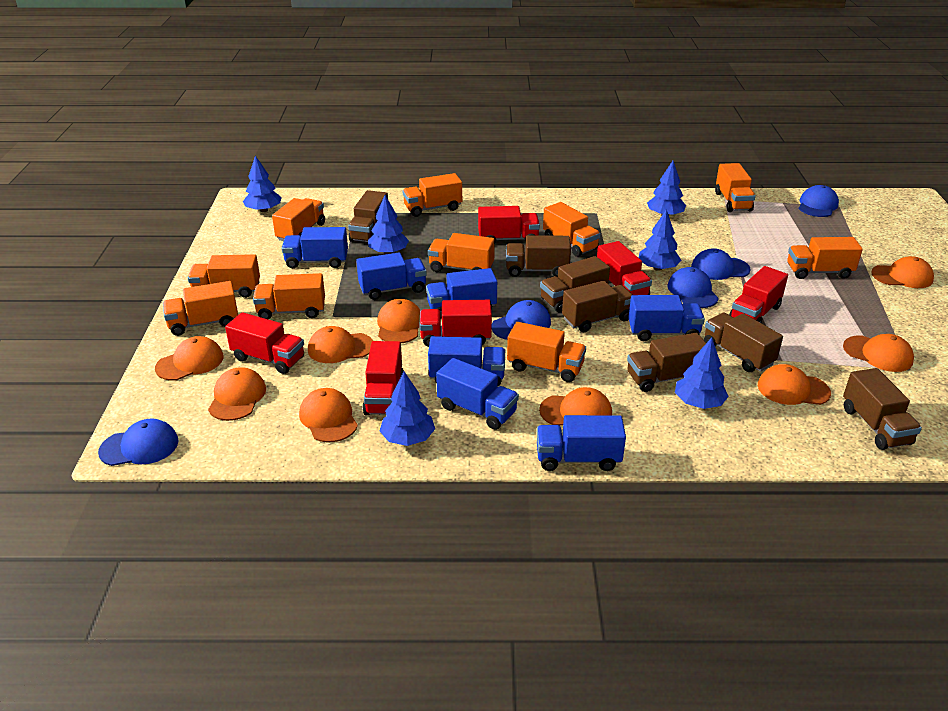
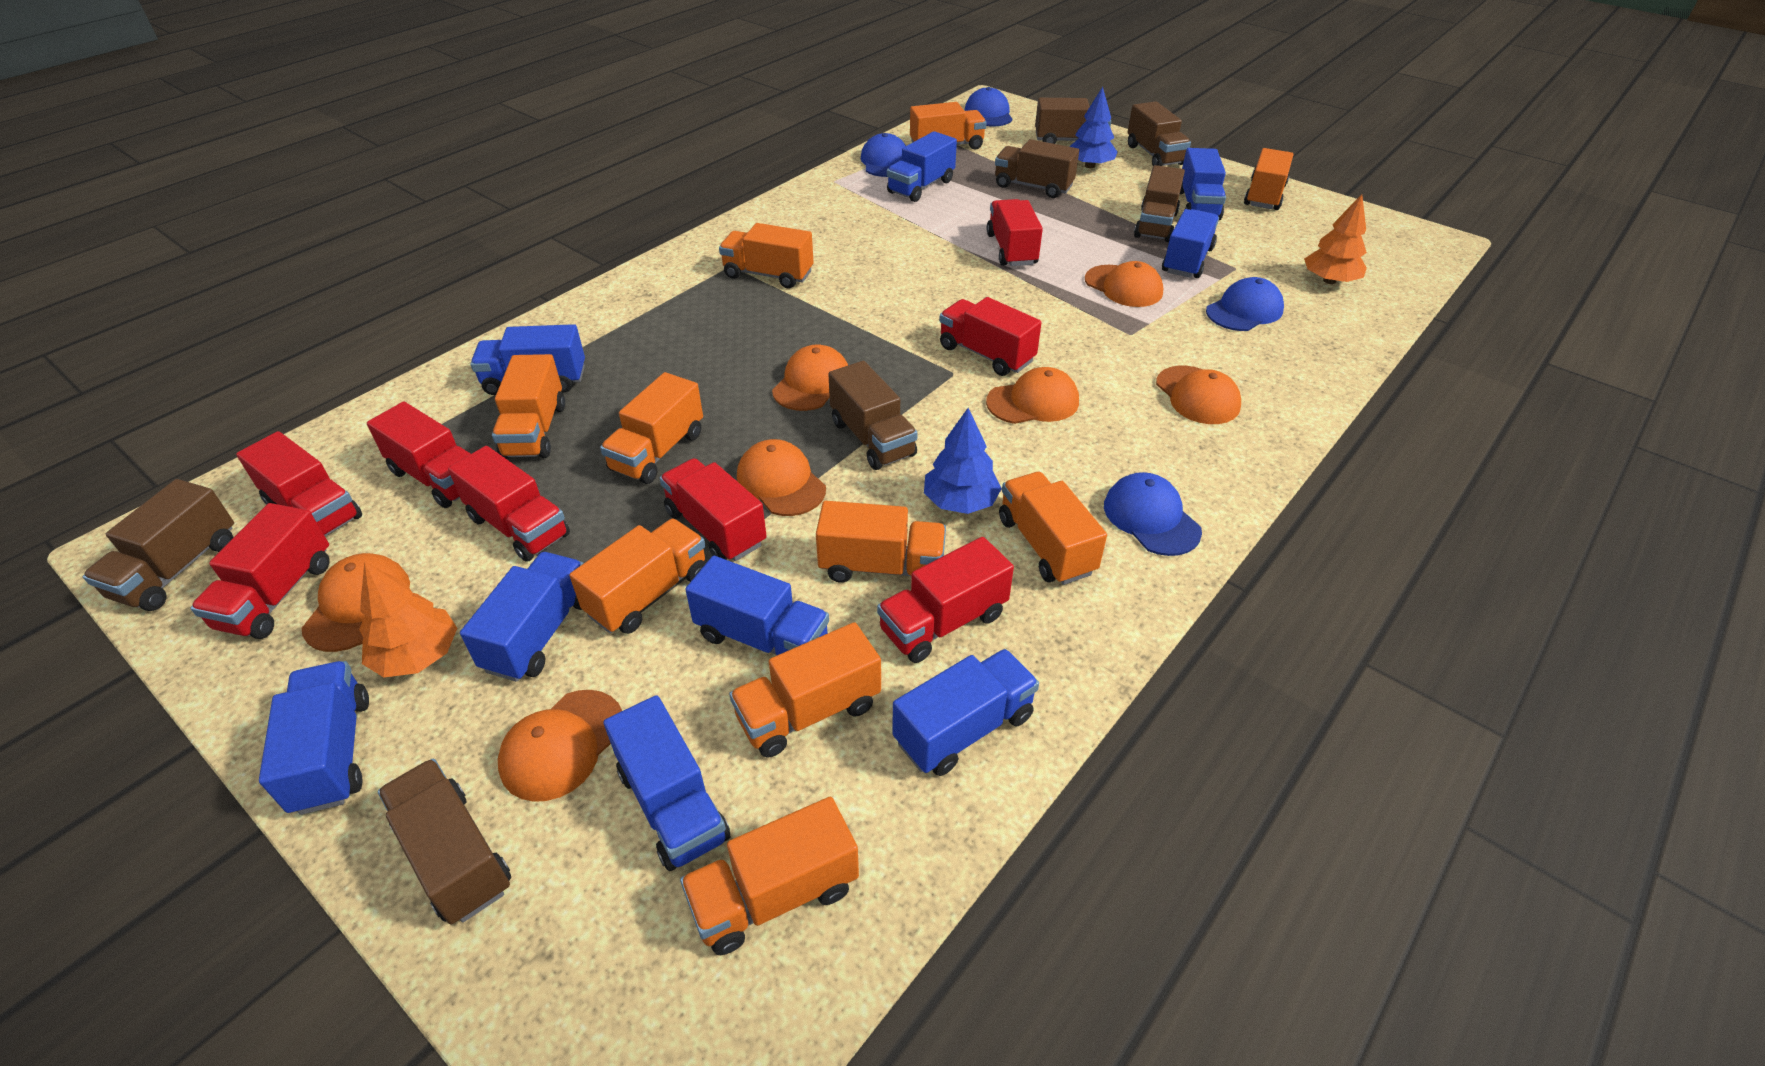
blue cap: [98,419,178,466] [492,300,551,340] [668,267,719,308] [691,248,751,280] [799,185,839,217] = 5 -> [861,133,906,177] [965,87,1012,126] [1104,472,1202,556] [1206,277,1284,331] = 4
blue tree: [243,155,282,212] [368,195,409,254] [380,372,435,446] [639,209,681,271] [647,161,686,216] [675,337,729,409] = 6 -> [924,408,1002,514] [1069,87,1118,168] = 2
blue truck: [282,227,348,268] [356,252,427,300] [426,268,497,319] [428,336,505,386] [436,358,519,430] [537,415,626,471] [628,295,705,341] = 7 -> [259,661,369,815] [460,552,584,682] [470,324,585,395] [603,695,730,871] [685,556,829,655] [887,131,957,202] [892,649,1039,776] [1162,209,1219,278] [1180,148,1226,220] = 9
orange cap: [155,336,224,381] [208,367,266,421] [299,388,358,442] [308,326,373,363] [377,299,420,343] [539,387,612,425] [758,364,831,405] [843,334,914,372] [871,256,934,288] = 9 -> [301,553,410,652] [498,690,622,802] [737,439,826,516] [772,344,848,411] [986,367,1079,424] [1085,261,1163,307] [1156,366,1241,424] = 7
orange tree: none = 0 -> [359,562,457,677] [1304,194,1367,284] = 2
red truck: [225,312,304,374] [363,341,404,415] [420,300,492,347] [478,206,540,243] [597,241,652,295] [729,266,788,323] = 6 -> [190,503,329,639] [236,431,362,536] [367,402,471,508] [448,446,570,562] [660,458,767,561] [877,537,1014,663] [939,297,1042,376] [987,199,1043,266] = 8

